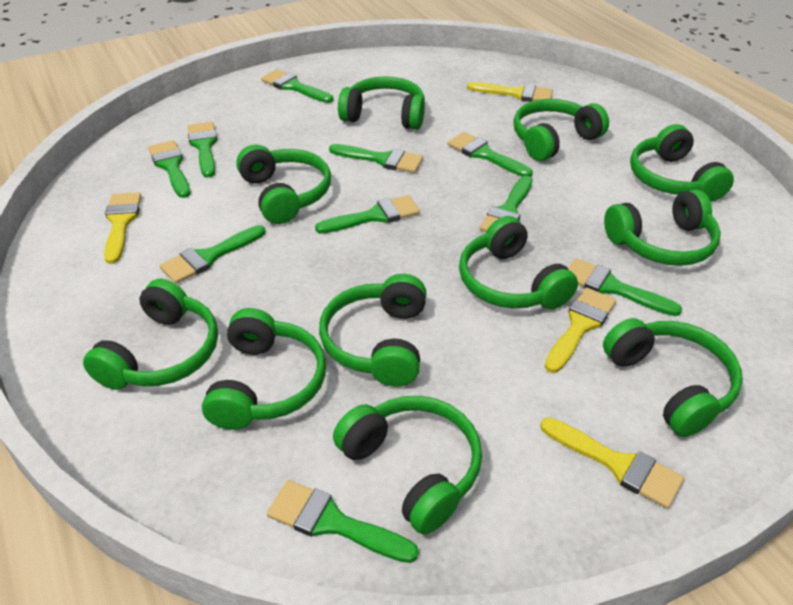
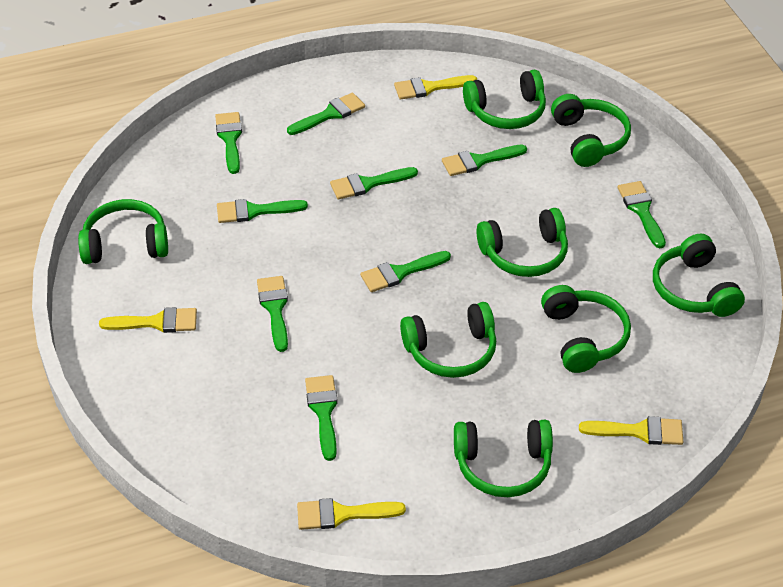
green brush: [148,140,190,198] [160,225,265,284] [187,122,217,178] [261,69,333,103] [267,480,419,563] [315,195,420,234] [329,144,423,173] [447,132,533,177] [480,176,533,232] [568,258,682,316] = 10 -> [215,112,242,174] [217,199,308,223] [257,276,288,352] [287,93,365,135] [305,375,338,461] [330,167,418,200] [360,251,451,292] [442,144,527,176] [617,181,666,248] = 9
green headphones: [83,279,218,390] [202,308,326,430] [236,144,331,224] [319,274,426,387] [333,396,482,535] [338,76,425,130] [459,216,578,309] [513,99,609,161] [603,318,743,437] [604,189,721,266] [630,124,734,202] = 11 -> [78,199,168,264] [400,302,496,378] [454,420,553,497] [463,70,546,129] [476,208,568,277] [541,285,631,373] [551,94,631,167] [653,233,745,317] = 8

